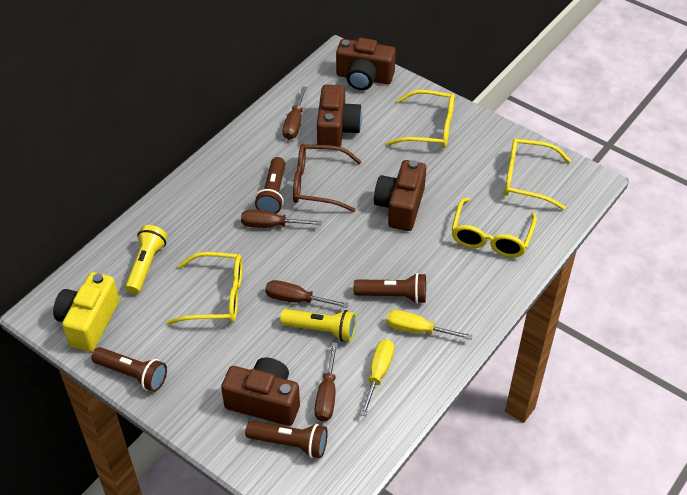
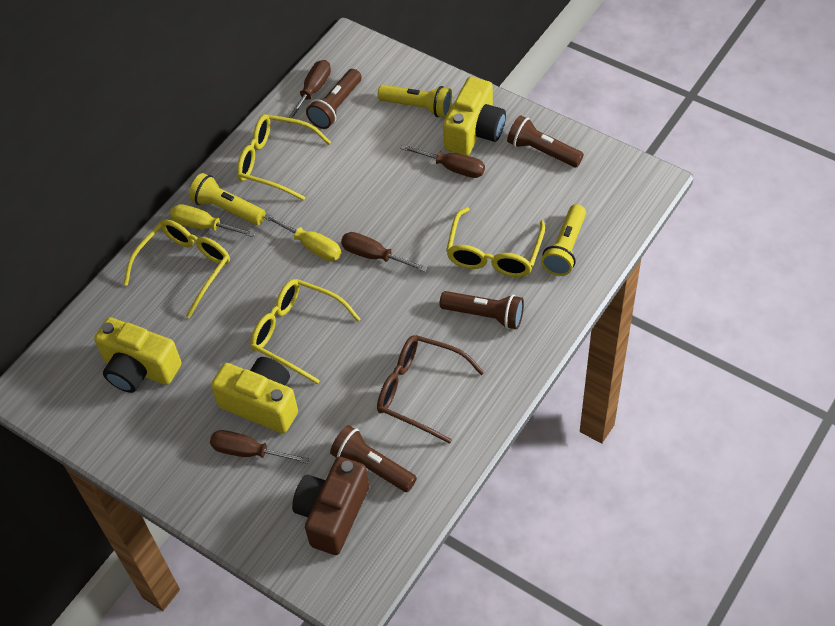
brown camera: [221,357,300,426] [317,84,362,147] [336,38,396,90] [374,160,426,231] = 4 -> [292,457,369,555] = 1
yellow camera: [53,272,119,352] = 1 -> [94,317,182,393] [211,357,298,434] [443,77,506,156] = 3
yellow flashlight: [125,225,167,294] [280,309,356,341] = 2 -> [189,173,266,225] [378,84,452,117] [541,204,586,276] = 3

